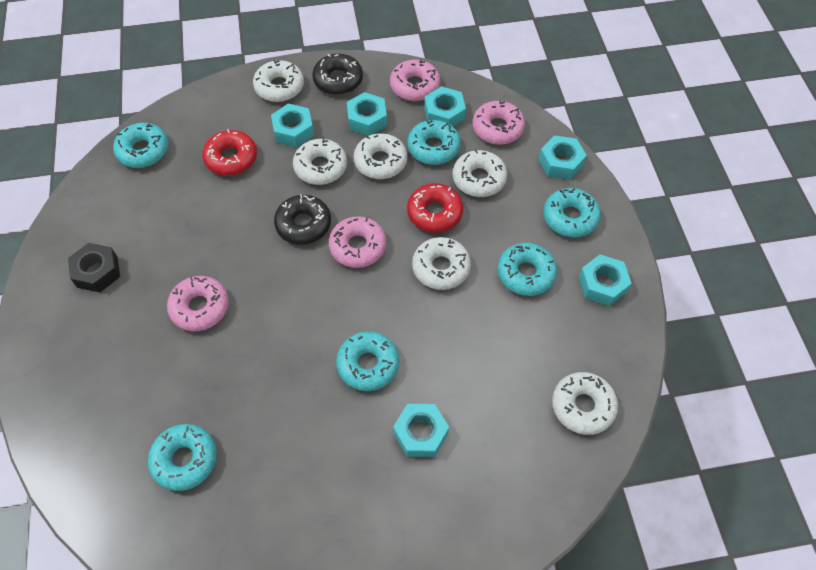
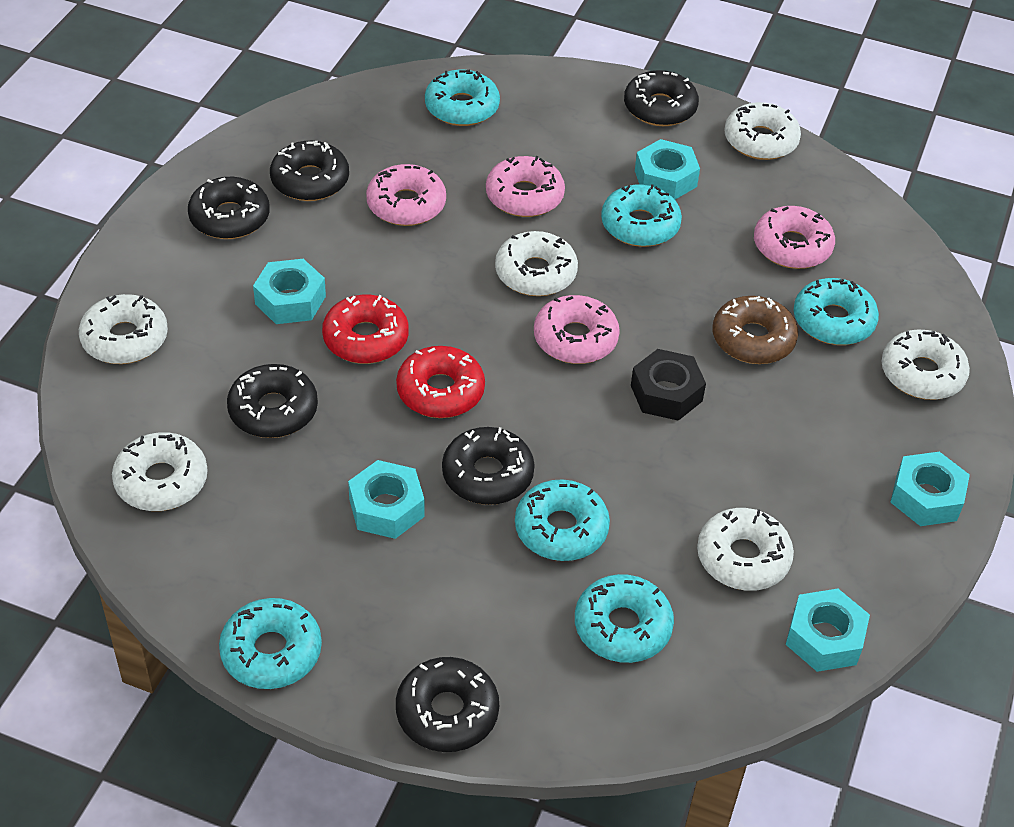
black donut: [274,194,331,245] [313,54,363,95] = 2 -> [188,177,270,239] [227,364,318,438] [270,141,349,201] [396,657,499,752] [442,427,535,505] [624,70,699,126] = 6
brown donut: none = 0 -> [713,296,798,364] = 1
turquoise nut: [271,104,314,147] [347,92,387,136] [393,404,449,457] [424,86,466,127] [538,135,587,180] [579,254,632,306] = 6 -> [253,259,326,324] [348,460,424,539] [635,139,700,199] [786,589,870,672] [890,452,970,526] = 5

